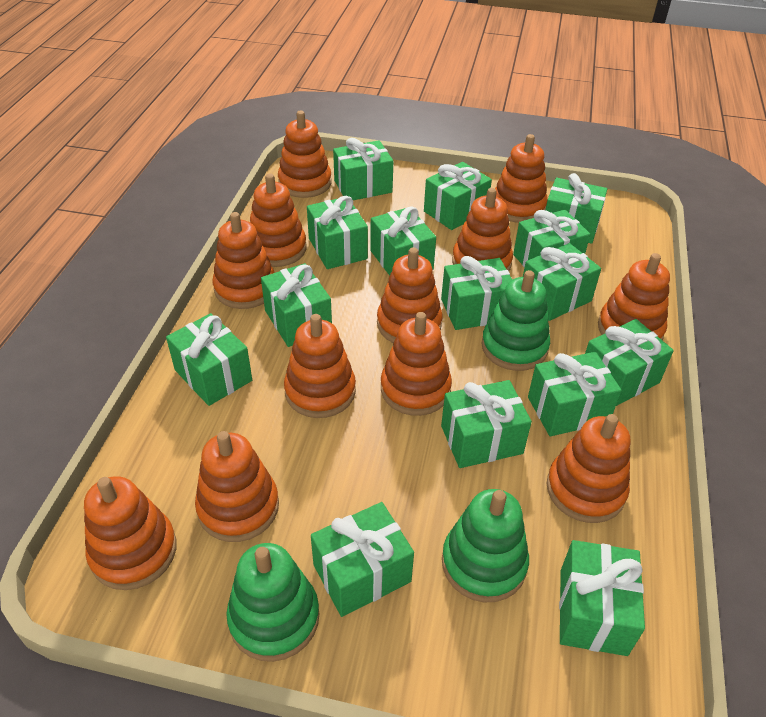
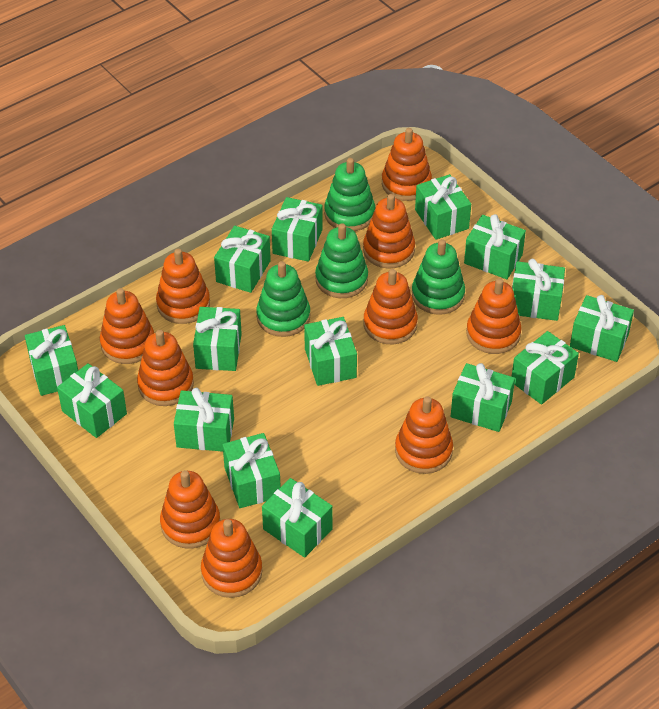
green stacking toy: [226,543,319,662] [442,489,529,602] [481,270,550,371] = 3 -> [256,261,310,337] [315,223,368,298] [324,158,375,231] [412,239,465,315] = 4
orange stacking toy: [84,476,177,590] [195,431,279,542] [213,212,275,309] [250,174,307,267] [278,111,332,198] [284,314,356,418] [377,247,442,343] [381,312,452,416] [452,188,513,271] [495,134,548,223] [547,414,631,523] [598,253,670,340] = 12 -> [100,288,154,364] [137,330,194,406] [156,249,210,324] [160,470,221,549] [201,519,263,598] [363,194,415,269] [364,269,418,344] [382,128,432,201] [395,396,453,474] [466,278,522,354] = 10

